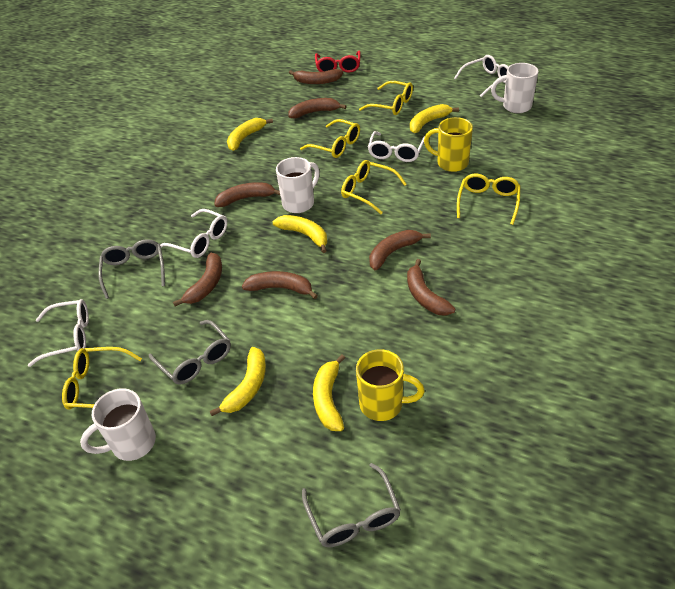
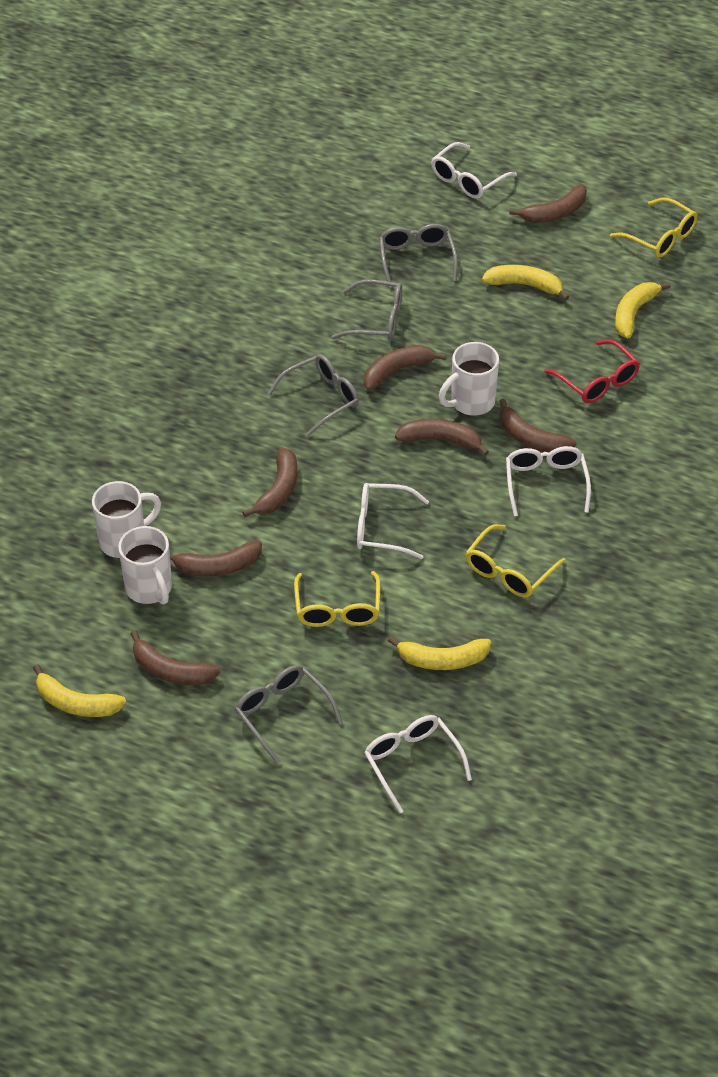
grey glasses: [98,239,165,299] [149,320,231,385] [302,463,401,547] = 3 -> [235,665,343,764] [268,354,359,437] [332,279,402,341] [379,224,458,288] = 4
yellow banana: [210,347,266,416] [227,118,273,151] [272,215,327,253] [313,355,345,431] [410,104,459,133] = 5 -> [33,664,126,717] [388,636,491,670] [482,265,569,300] [615,282,671,338] = 4
yellow glasses: [62,347,142,410] [300,119,360,158] [341,160,407,214] [359,81,413,115] [457,174,520,225] = 5 -> [294,571,381,627] [466,524,566,597] [610,198,698,258] = 3
yellow mug: [356,349,425,421] [424,117,473,172] = 2 -> none = 0

